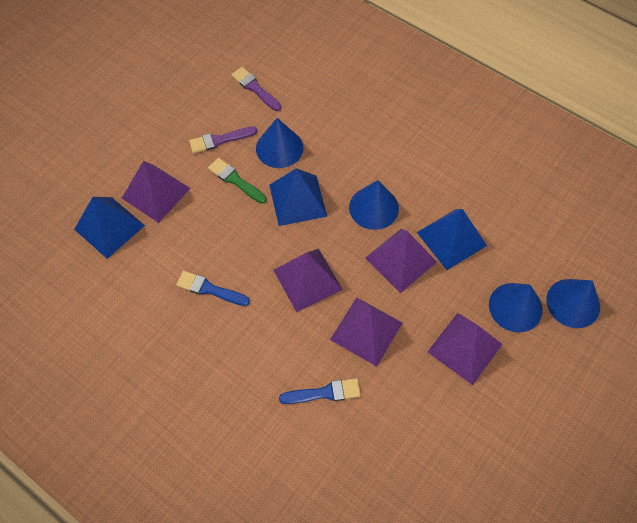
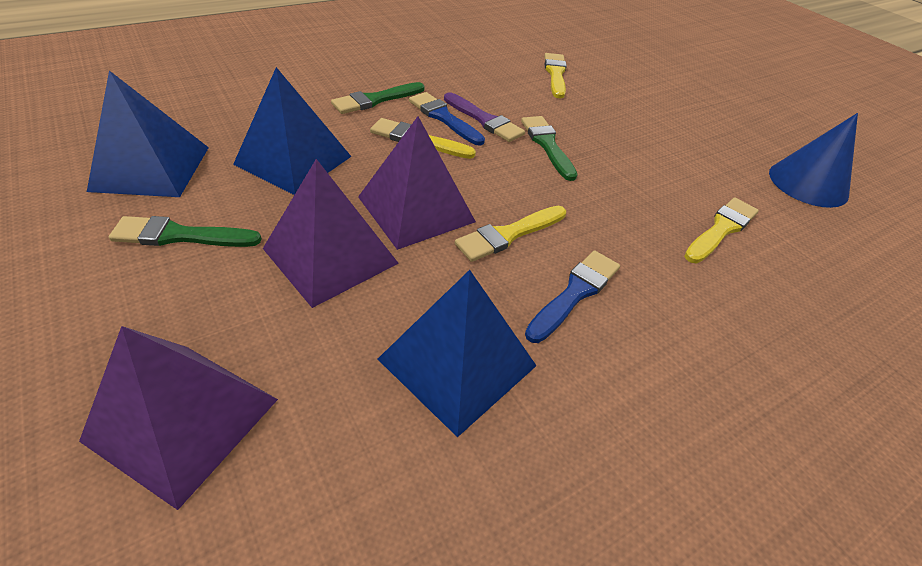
blue cone: [256,118,304,168] [349,180,399,230] [489,283,542,332] [546,279,600,328] = 4 -> [769,113,858,208] = 1
green brush: [208,158,267,204] = 1 -> [109,216,262,247] [331,82,425,114] [521,116,578,181] = 3
purple brush: [189,127,257,153] [231,67,281,111] = 2 -> [444,92,525,142] = 1
purple pyramid: [122,161,190,223] [273,249,343,312] [330,298,402,367] [365,228,437,293] [428,313,502,385] = 5 -> [79,326,278,510] [263,159,399,308] [358,116,476,250] = 3
yellow brush: none = 0 -> [370,118,476,159] [455,206,566,262] [544,53,567,98] [684,198,759,263] = 4

